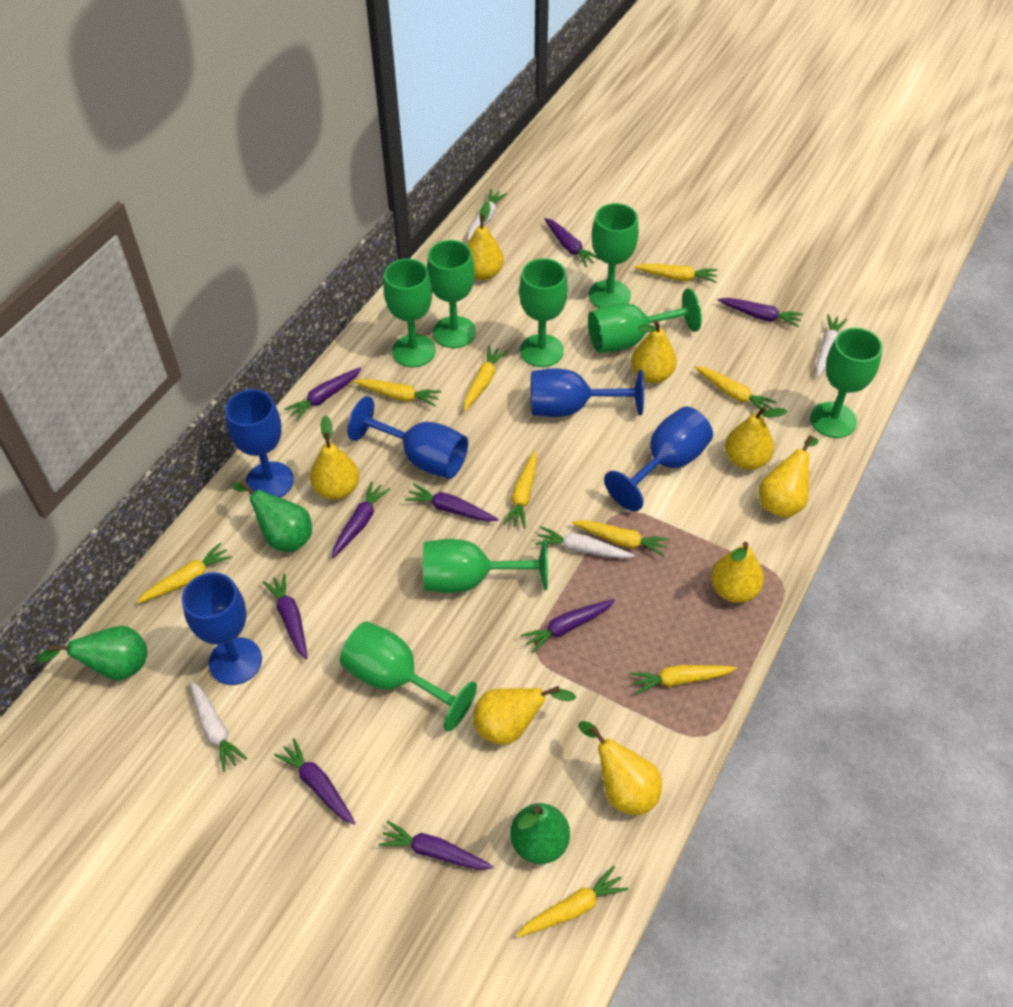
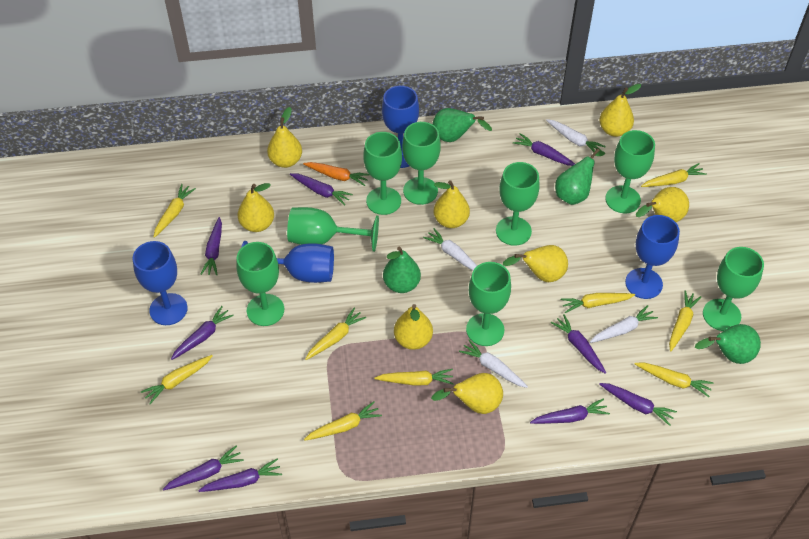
blue goblet: [182,572,262,685] [225,389,294,497] [347,396,468,479] [531,368,644,417] [604,407,713,511] = 5 -> [133,241,188,325] [241,241,334,283] [382,86,419,168] [625,215,680,299] = 4
green pear: [37,626,147,680] [233,481,312,552] [510,803,570,864] = 3 -> [383,247,421,293] [432,108,492,142] [555,148,605,205] [695,324,761,364] = 4
orange carrot: none = 0 -> [303,162,369,186] = 1

